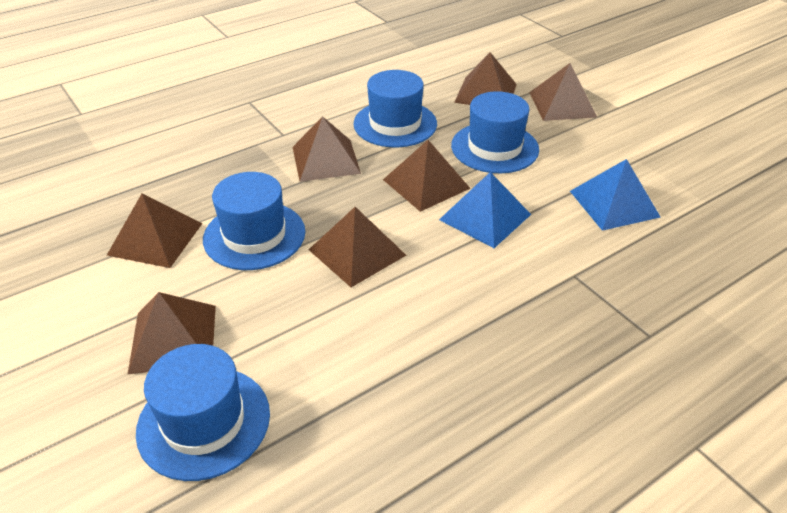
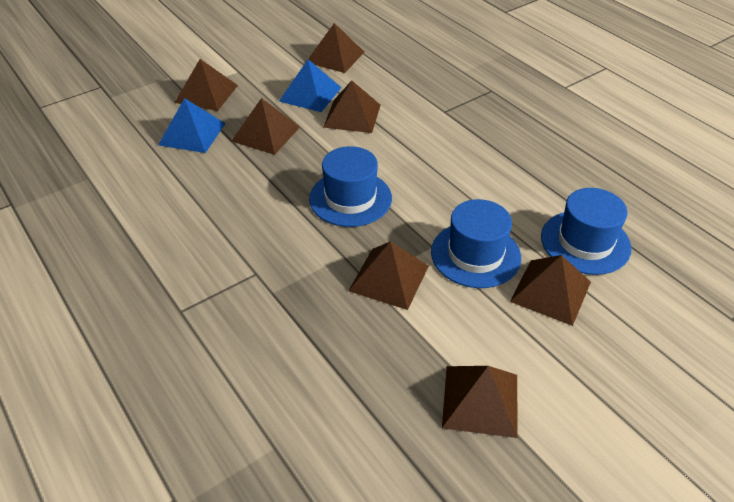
blue hat: [136,344,270,481] [203,172,306,270] [353,70,437,147] [451,91,539,173] = 4 -> [309,146,392,227] [431,199,521,288] [541,188,632,275] = 3

